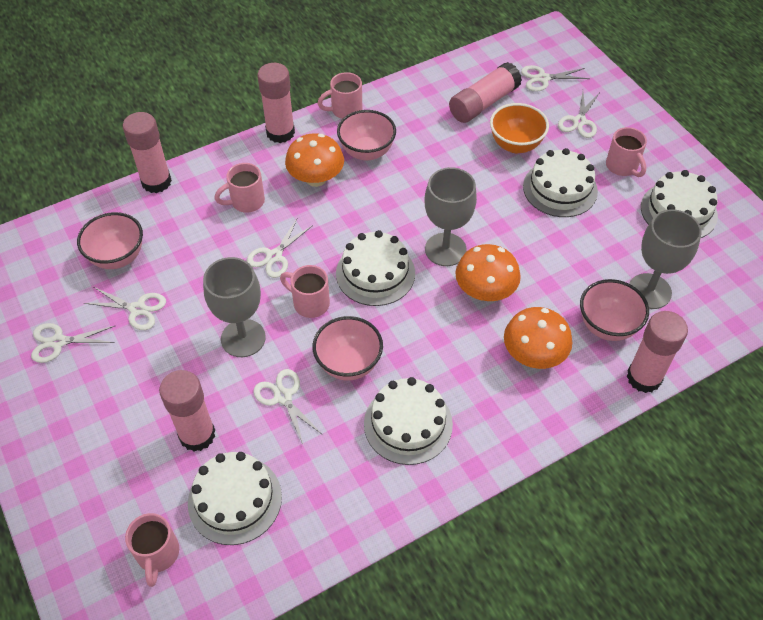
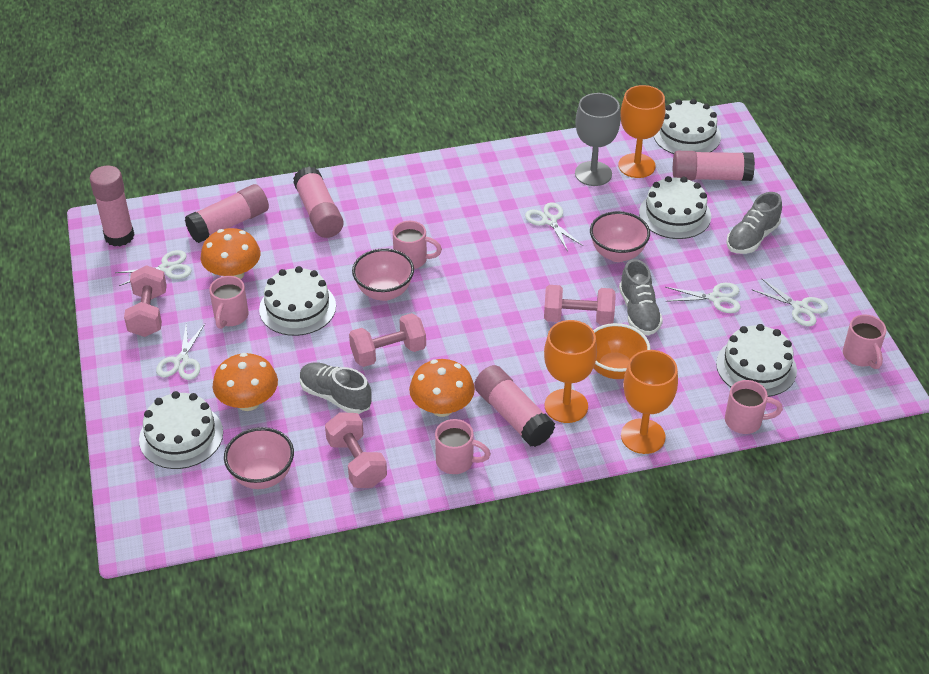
grey goblet: [203,257,266,357] [425,167,477,266] [629,209,701,309] = 3 -> [575,93,621,186] = 1
grey shoe: none = 0 -> [300,362,372,414] [619,259,663,336] [726,192,782,254] = 3
orange goblet: none = 0 -> [544,320,597,423] [618,85,665,178] [621,350,678,454] = 3
pink bowl: [77,212,143,269] [313,316,383,381] [337,110,396,161] [580,279,649,341] = 4 -> [224,427,294,489] [352,248,414,301] [590,211,650,262] = 3
pink dumbbell: none = 0 -> [124,265,167,337] [325,412,387,488] [349,313,426,367] [544,285,616,325] = 4
white scissors: [31,323,115,363] [84,287,166,330] [247,219,313,278] [253,369,323,444] [521,65,590,92] [558,92,599,138] = 6 -> [115,250,192,286] [156,324,205,380] [525,202,583,251] [665,283,740,313] [751,278,828,326] = 5

